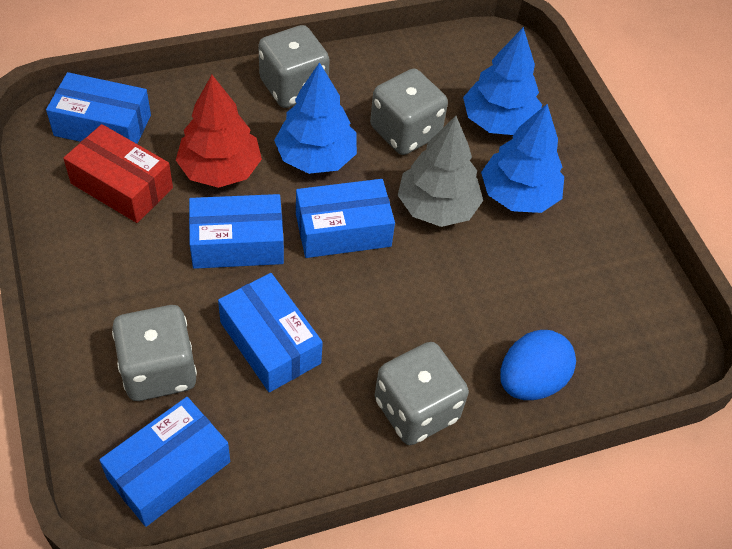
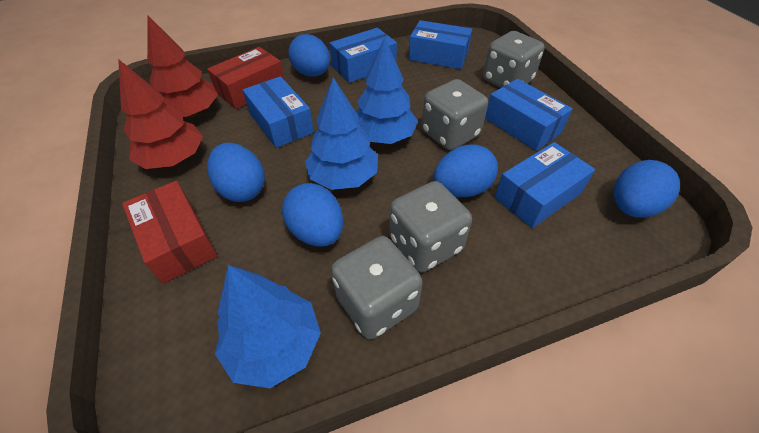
blue egg: [500,330,576,400] = 1 -> [207,143,265,202] [282,183,343,247] [288,34,330,77] [434,144,498,197] [614,160,680,218] = 5
grey tree: [398,116,483,227] = 1 -> none = 0
red box: [63,124,173,223] = 1 -> [122,181,217,283] [207,47,285,109] = 2
red tree: [176,75,262,188] = 1 -> [118,59,203,169] [147,16,218,117] = 2

